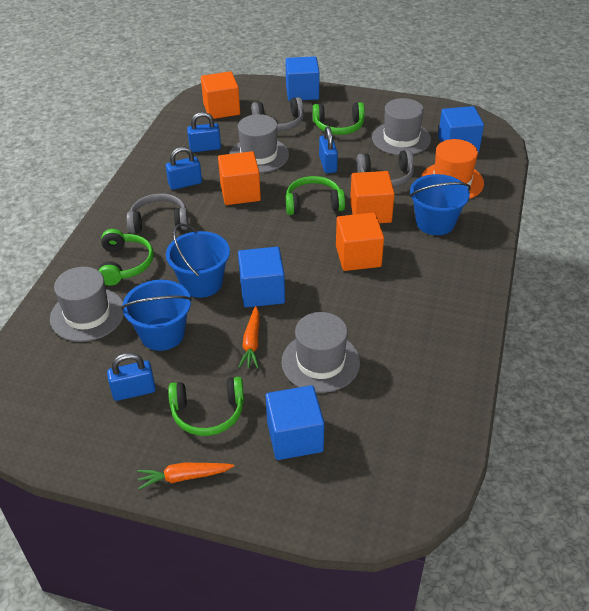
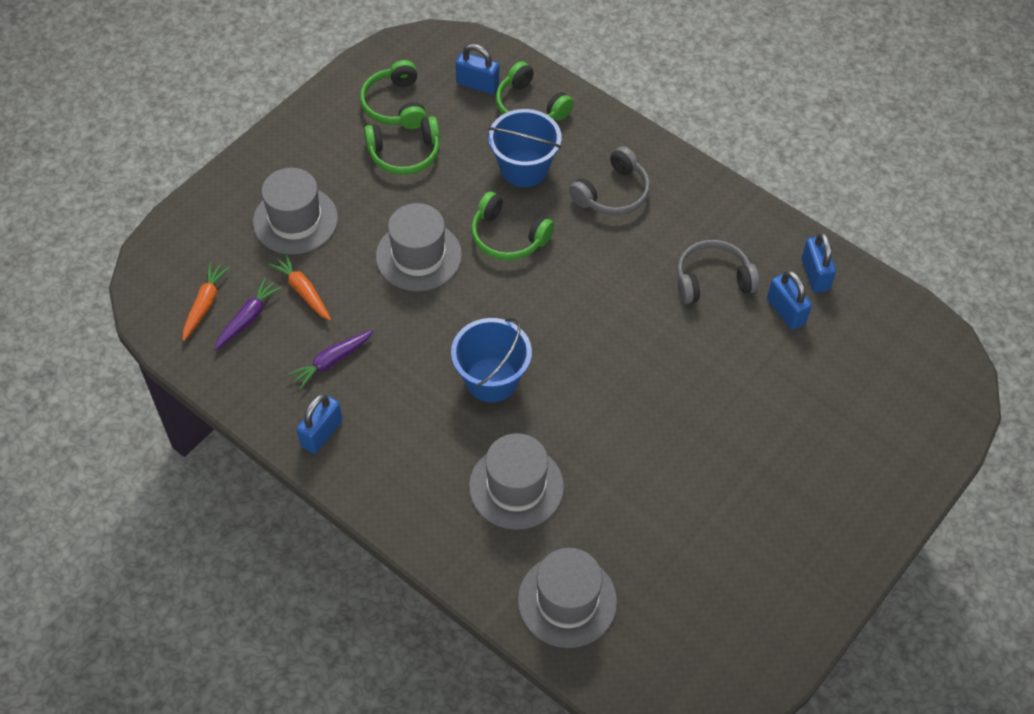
blue bucket: [121,280,192,351] [166,223,230,298] [410,174,471,235] = 3 -> [451,317,532,403] [488,109,562,187] = 2
blue cube: [238,247,285,307] [266,385,324,460] [286,56,320,101] [438,106,484,153] = 4 -> none = 0
grey headphones: [126,194,188,234] [251,97,304,131] [356,150,414,187] = 3 -> [569,146,650,216] [677,240,760,304] = 2
orange cube: [201,71,240,119] [218,151,261,205] [336,213,384,271] [350,171,395,223] = 4 -> none = 0
orange hat: [421,139,484,199] = 1 -> none = 0
purple carrot: none = 0 -> [214,278,282,351] [287,330,374,390] = 2

